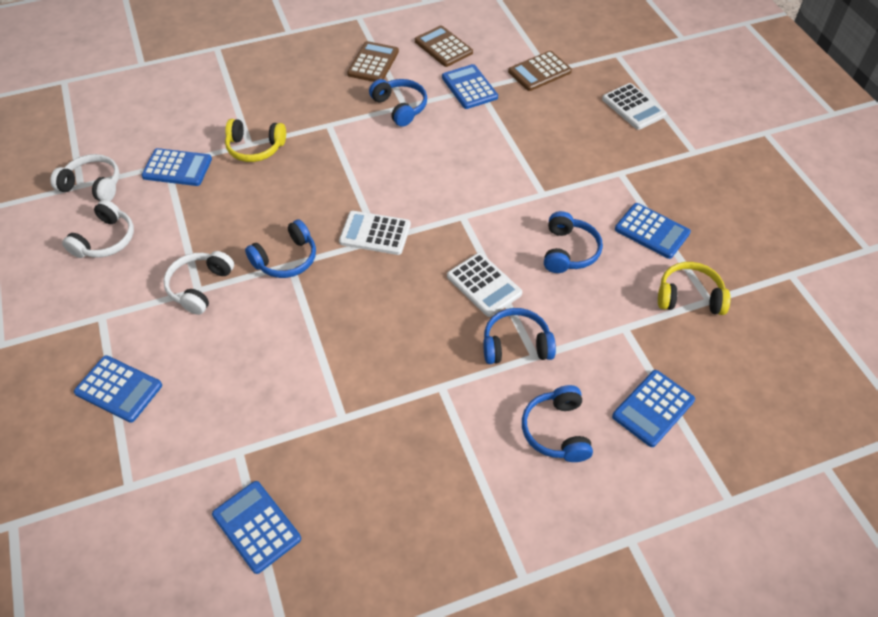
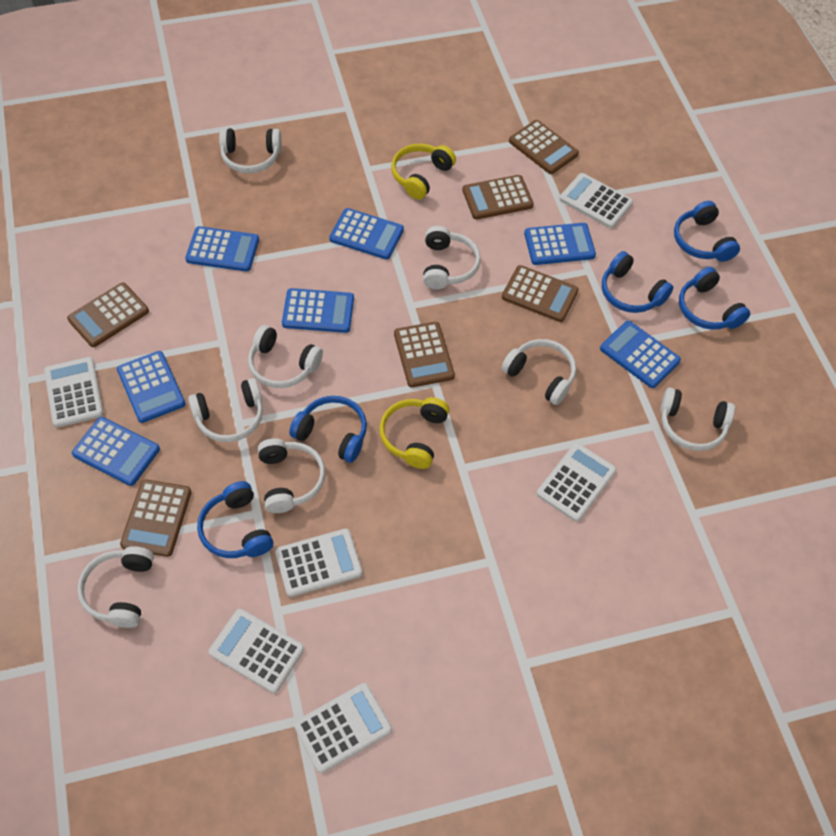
blue calculator: [74,355,162,423] [141,148,212,186] [212,481,301,574] [442,64,498,109] [612,370,695,447] [615,203,691,259] = 6 -> [72,417,160,486] [117,351,185,423] [185,226,259,271] [282,288,354,333] [329,208,404,260] [524,223,596,265] [600,321,681,388] = 7
brown calculator: [347,41,399,82] [415,25,473,67] [508,51,572,91] = 3 -> [67,283,149,347] [120,479,191,557] [394,322,455,388] [462,175,534,220] [502,265,579,322] [509,120,579,174] = 6
white calculator: [339,211,411,255] [447,253,522,317] [602,83,667,130] = 3 -> [44,357,104,427] [209,609,304,693] [275,529,362,597] [294,683,392,773] [537,443,616,522] [559,173,633,228] = 6
white headphones: [50,154,120,201] [62,199,134,258] [163,251,234,315] = 3 -> [77,546,154,628] [188,378,263,442] [219,128,281,173] [248,325,323,388] [258,438,325,513] [423,226,481,289] [501,339,576,405] [660,388,735,451] = 8

